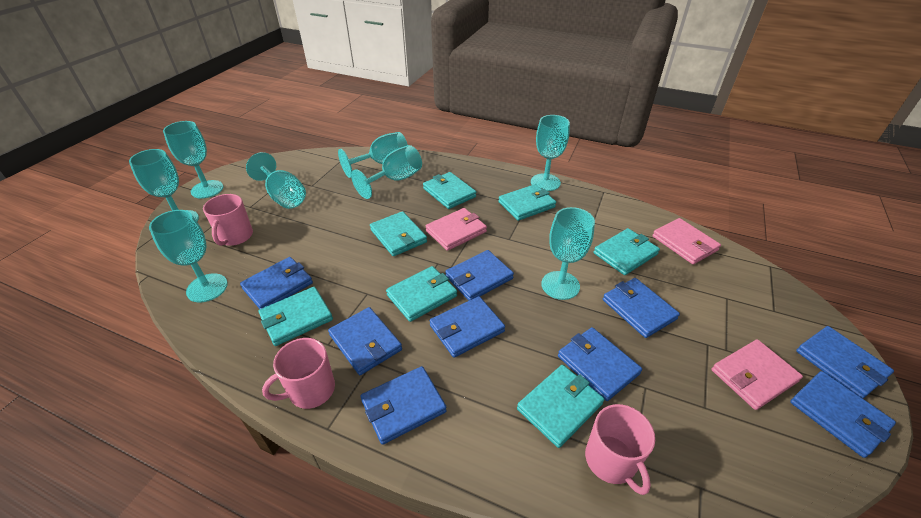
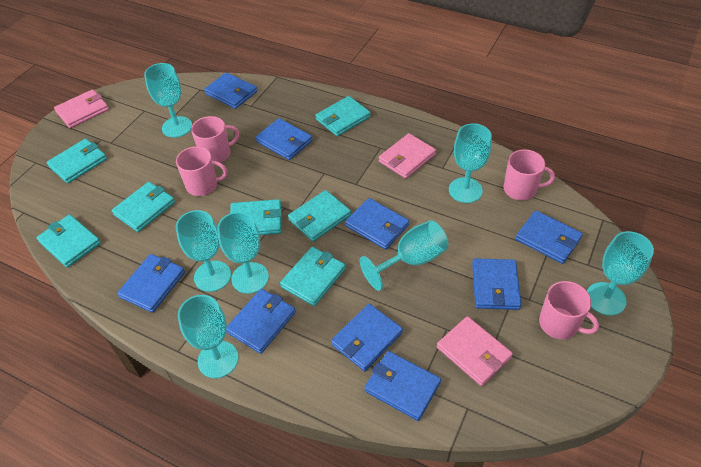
pink mug: [203,194,253,246] [262,338,335,409] [585,404,655,495] = 3 -> [176,146,227,196] [191,116,239,163] [503,150,555,200] [539,281,599,339] = 4
turquoise goblet: [129,149,199,221] [149,210,228,302] [163,121,223,199] [246,152,306,209] [338,132,408,178] [351,145,422,199] [531,115,570,191] [541,207,595,300] = 8 -> [144,63,192,138] [176,210,231,292] [178,295,238,378] [217,212,269,294] [359,220,448,291] [449,123,492,203] [587,231,654,316] = 7

